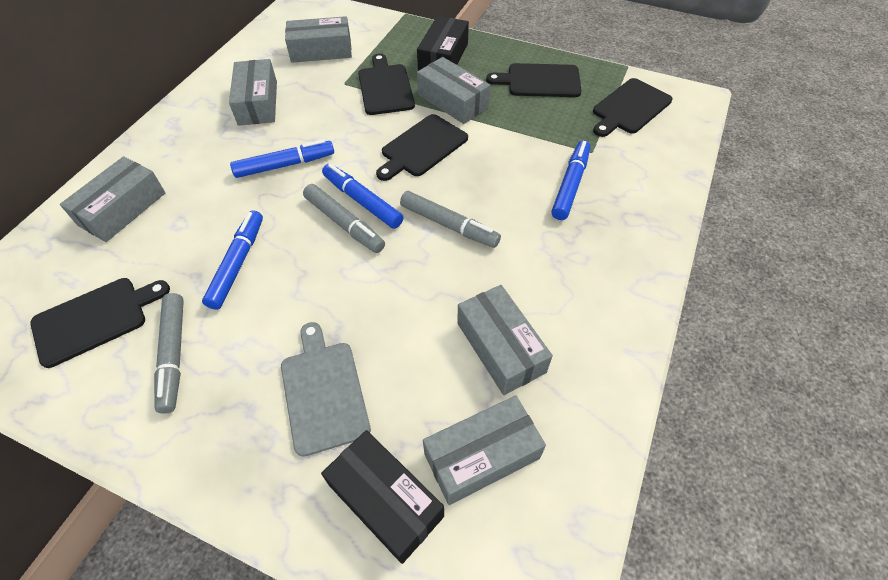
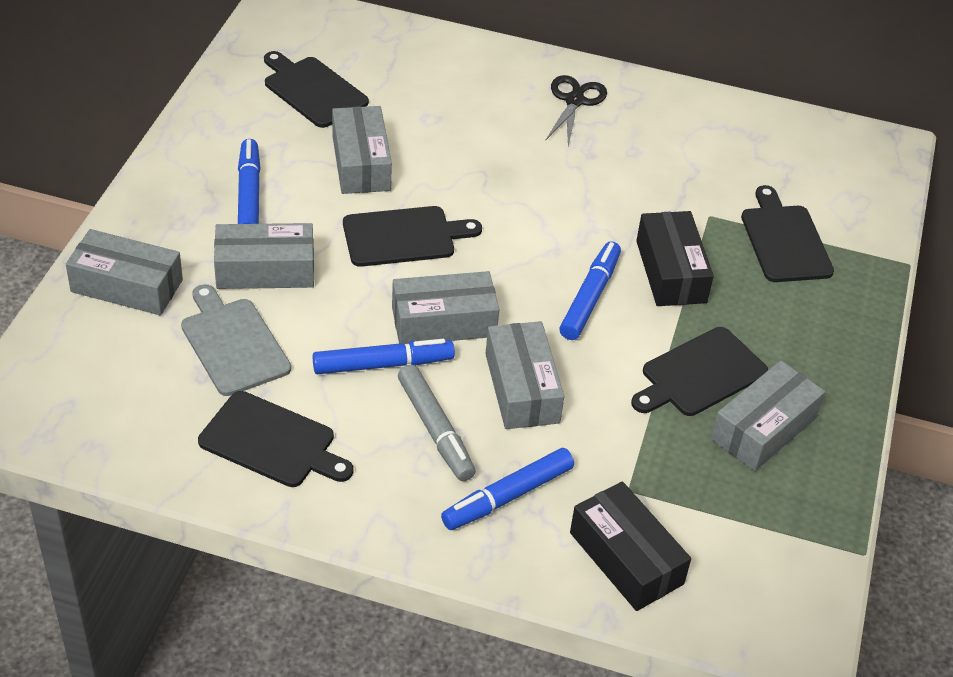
black scissors: none = 0 -> [546,75,607,146] = 1
grey marker: [154,293,184,414] [303,184,385,253] [400,191,501,248] = 3 -> [398,365,476,481] = 1

